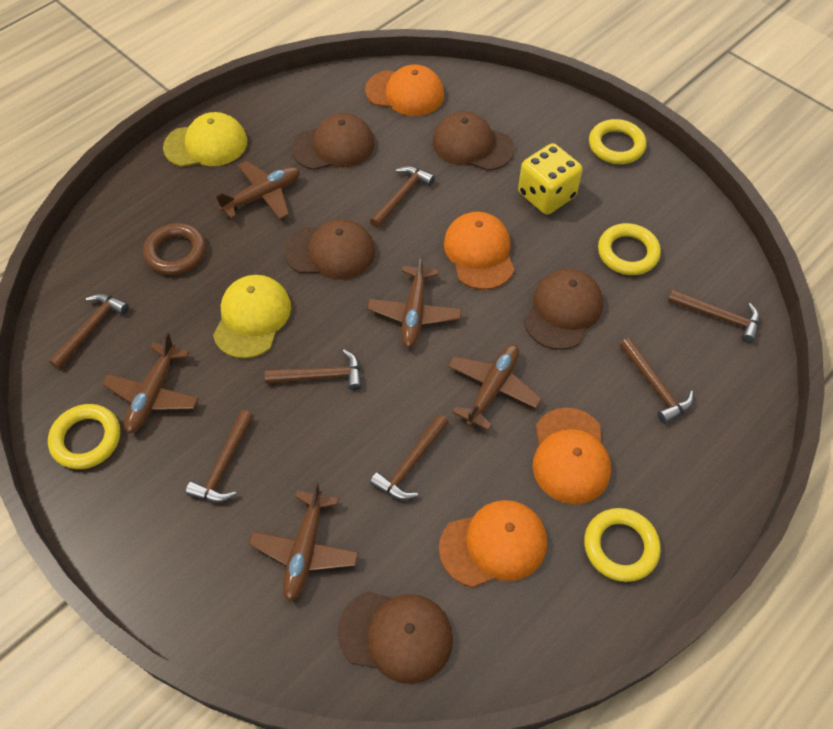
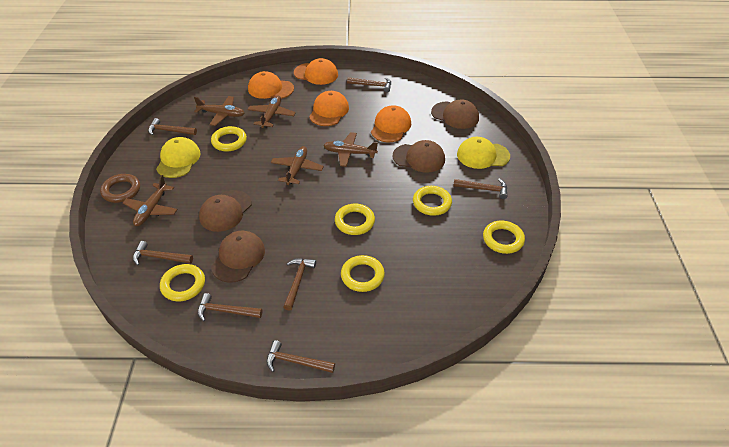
brown cap: [285,219,375,280] [291,113,375,170] [337,591,453,684] [433,111,514,171] [524,269,603,350] = 5 -> [199,190,251,232] [211,231,265,283] [392,140,445,173] [431,99,479,129] = 4
yellow dice: [518,143,583,215] = 1 -> none = 0
yellow ring: [48,404,120,469] [584,508,661,582] [589,119,647,164] [598,223,661,275] = 4 -> [160,264,205,301] [211,126,247,152] [335,204,375,235] [341,255,385,292] [413,186,452,216] [483,220,525,254] = 6

